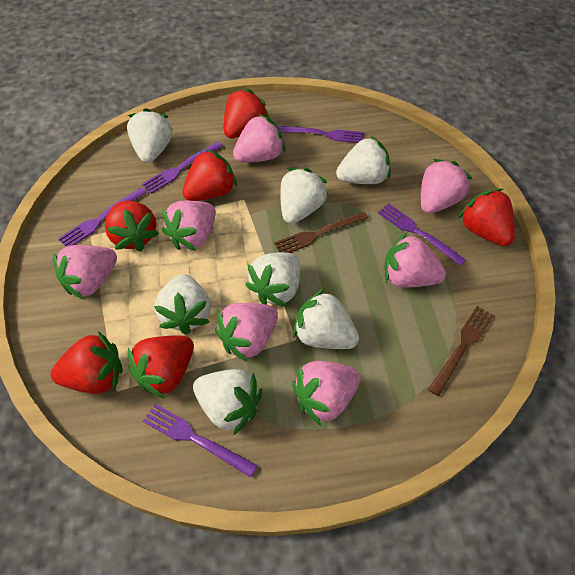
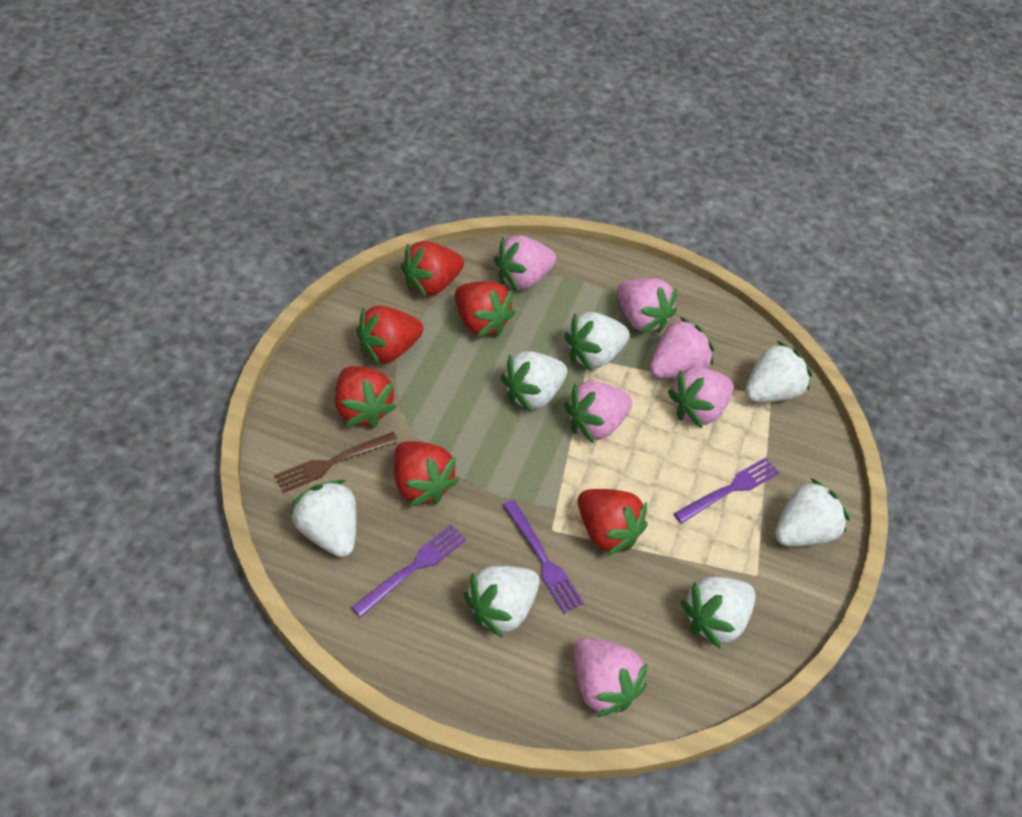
brown fork: [274,212,369,253] [428,306,494,396] = 2 -> [274,432,399,493] = 1
pink strawberry: [53,245,117,299] [162,201,216,251] [215,303,278,362] [233,114,285,162] [292,361,361,426] [384,232,446,287] [421,159,472,214] = 7 -> [494,235,556,291] [564,381,632,443] [574,638,648,717] [617,278,677,333] [649,317,714,378] [668,367,734,428] = 6
purple fork: [58,187,147,247] [142,141,223,194] [143,404,257,478] [277,126,364,143] [378,203,466,266] = 5 -> [351,525,466,617] [503,500,584,613] [674,458,780,524] = 3

